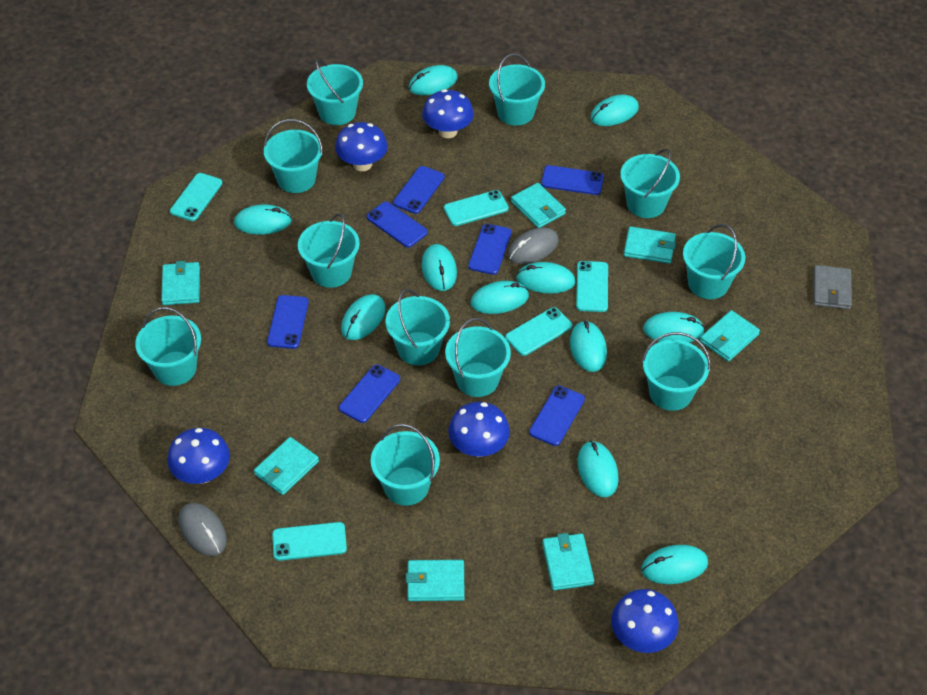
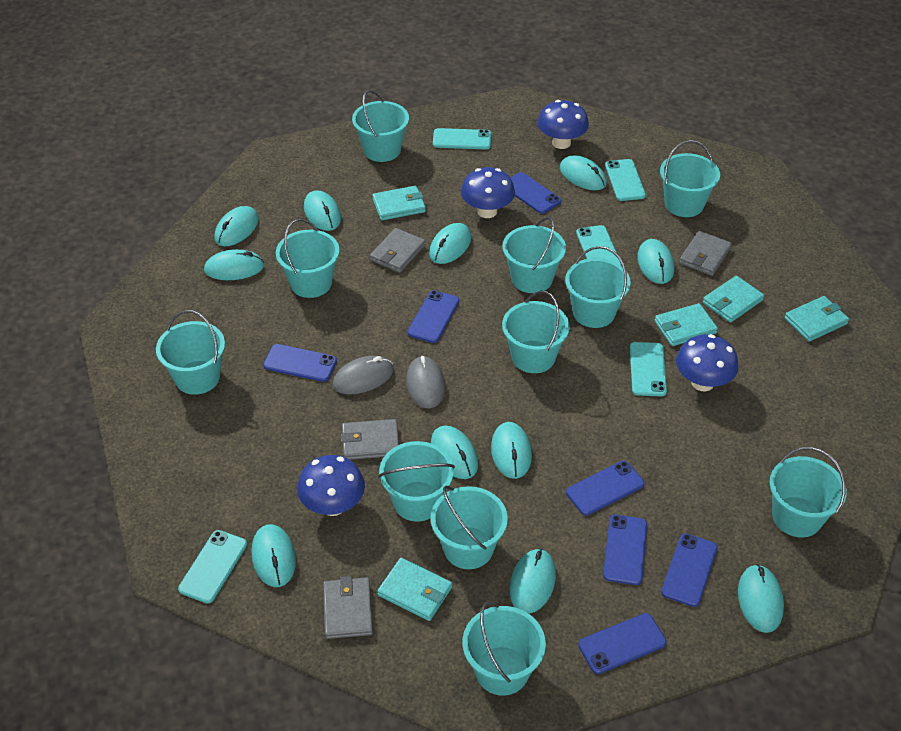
blue mushroom: [167,428,230,484] [335,122,388,171] [422,89,474,138] [448,402,510,457] [611,589,679,653] = 5 -> [297,455,365,516] [461,167,515,218] [538,100,589,149] [676,334,739,391] = 4
grey wallet: [813,265,852,309] = 1 -> [323,576,373,639] [341,419,399,460] [370,228,425,273] [679,231,732,276] = 4
turquoise wallet: [161,261,200,305] [254,437,319,495] [406,560,465,601] [511,183,566,228] [542,533,594,590] [624,226,676,264] [700,310,760,361] = 7 -> [372,186,426,220] [377,558,452,621] [655,303,718,346] [703,276,764,323] [785,296,849,342] = 5

